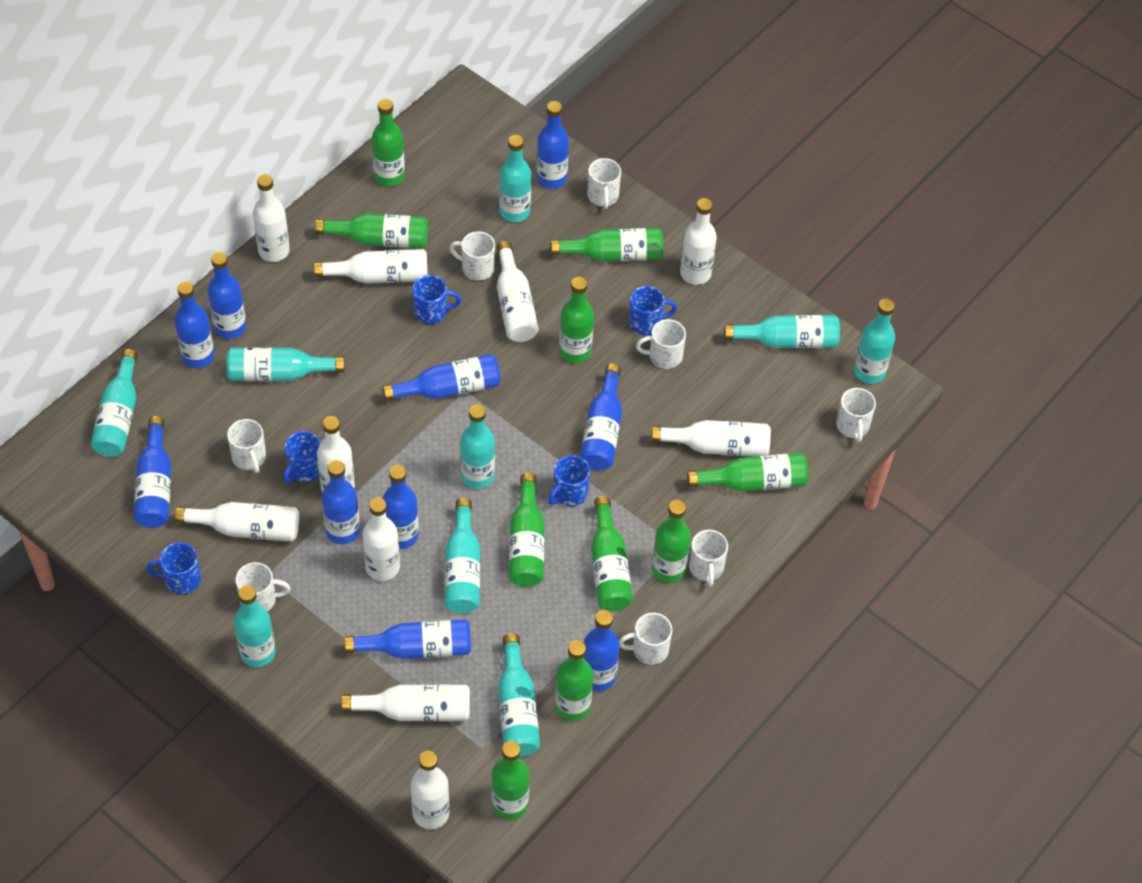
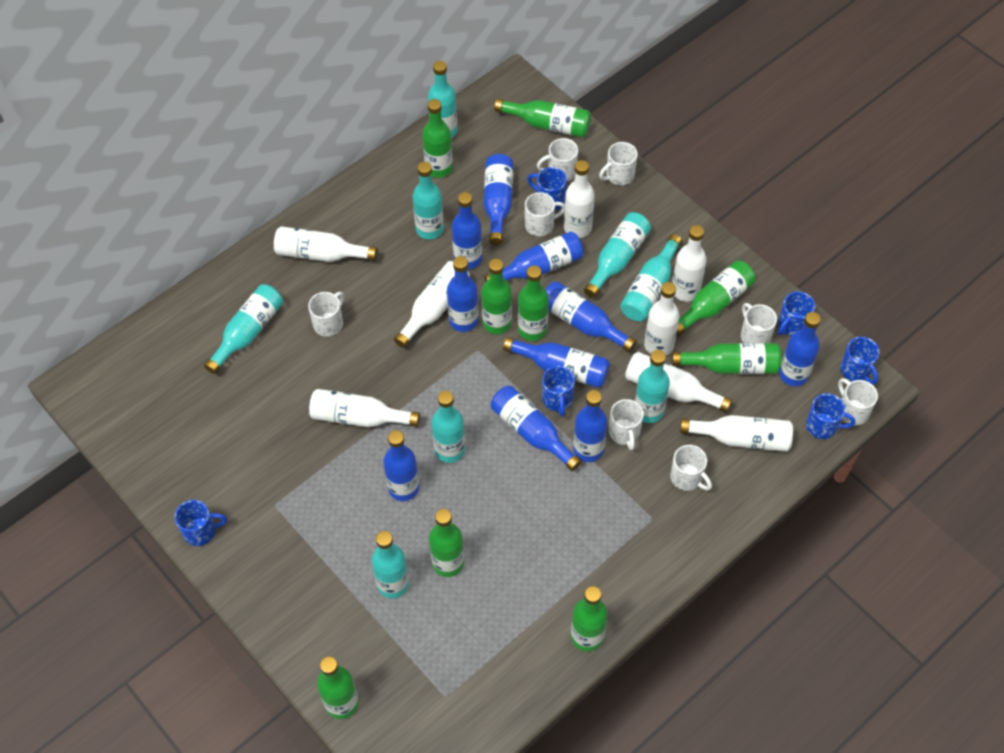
blue mug: [146,543,201,595] [283,431,320,483] [412,275,461,324] [548,455,590,506] [629,286,677,335] = 5 -> [175,500,227,546] [527,167,567,210] [542,366,575,417] [778,291,815,336] [806,393,856,439] [840,337,880,384] = 6
green bottle: [315,214,428,248] [372,99,405,187] [491,741,529,820] [509,473,544,587] [551,228,663,261] [555,640,593,721] [559,277,594,363] [591,496,633,611] [652,500,691,583] [687,453,808,491] = 10 -> [317,656,359,719] [422,99,453,178] [429,509,464,577] [481,259,512,334] [494,99,591,137] [518,265,549,341] [571,586,608,652] [672,343,781,374] [676,260,755,336] = 9
turquoise bottle: [91,349,138,457] [226,347,345,381] [234,585,275,667] [445,498,480,614] [460,404,495,489] [498,633,540,757] [499,135,531,222] [724,315,840,348] [854,298,895,384] = 9 -> [204,284,283,374] [371,531,409,598] [413,162,444,239] [428,61,457,138] [432,391,465,463] [584,212,651,298] [620,234,682,321] [635,350,670,423] = 8
white bottle: [175,502,299,542] [253,174,290,262] [314,249,428,283] [317,416,355,493] [341,684,470,721] [362,498,400,581] [411,751,449,829] [497,241,538,342] [651,420,771,457] [680,198,717,285] = 10 -> [274,226,377,262] [309,389,420,428] [394,261,470,348] [564,160,595,238] [625,352,732,413] [644,282,680,356] [672,225,707,302] [680,415,793,452] = 8

